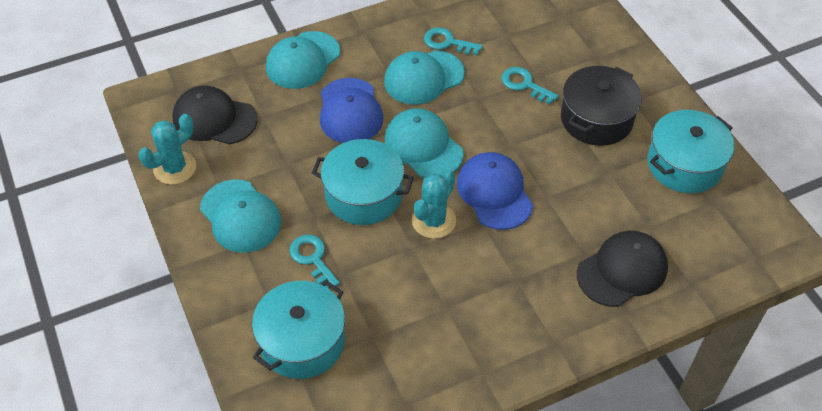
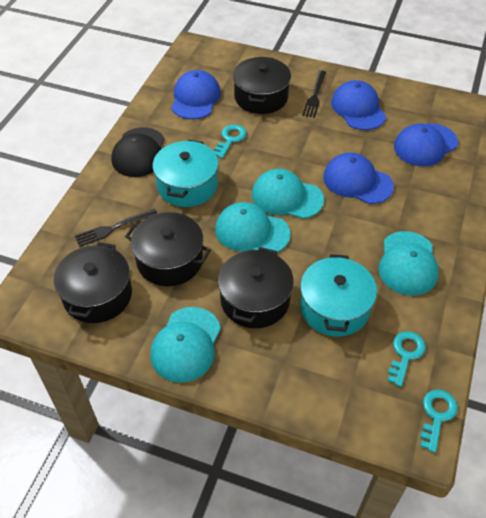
black cap: [172,85,257,145] [577,231,668,307] = 2 -> [112,127,164,177] = 1
black fork: none = 0 -> [75,209,158,247] [302,70,326,118] = 2
black pot: [561,66,642,146] = 1 -> [54,242,132,323] [125,212,211,286] [218,247,294,328] [233,57,291,114] = 4
blue cap: [320,78,383,143] [457,152,533,230] = 2 -> [171,70,221,119] [323,152,394,204] [331,80,386,130] [394,123,458,166] = 4
turquoise cactus: [139,114,196,185] [412,169,456,239] = 2 -> none = 0
turquoise pot: [252,280,345,379] [312,139,414,225] [647,110,735,193] = 3 -> [153,140,219,207] [300,254,377,337] = 2

